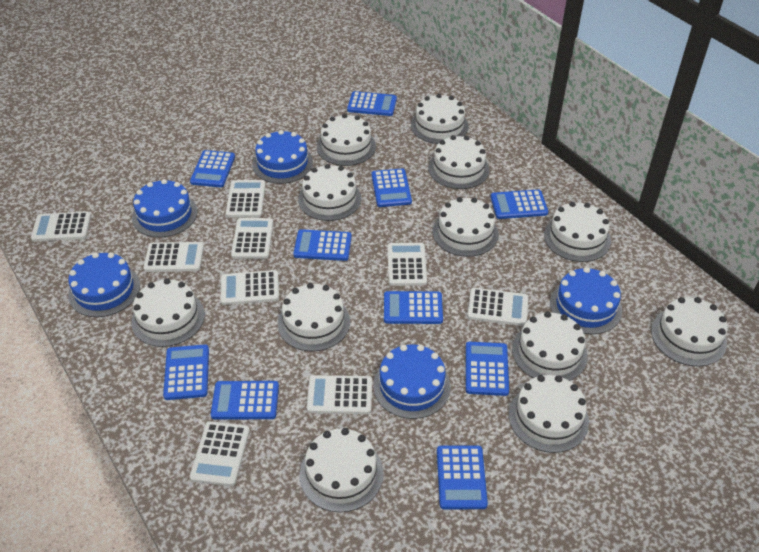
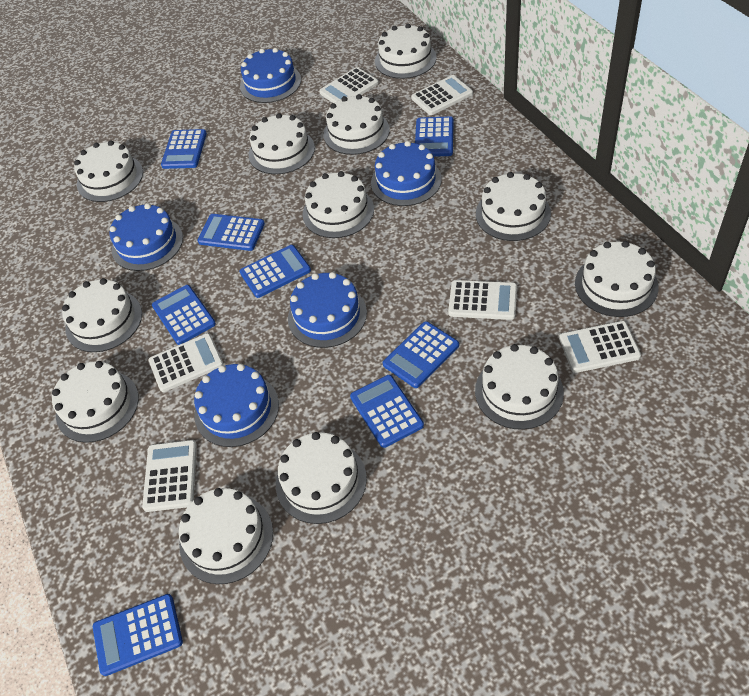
blue calculator: [163,344,209,400] [190,150,235,187] [211,381,279,419] [293,229,352,261] [347,91,397,116] [372,169,412,207] [384,291,443,324] [437,445,488,509] [466,342,509,396] [491,190,548,219] = 10 -> [93,594,183,676] [152,285,216,345] [161,129,207,169] [197,214,265,251] [239,245,311,298] [350,375,424,448] [383,321,459,388] [415,116,454,157] = 8
white calculator: [31,212,91,242] [144,242,204,272] [189,421,250,486] [220,270,279,305] [226,180,266,218] [231,218,273,259] [307,375,372,414] [388,243,427,286] [467,288,529,326] = 9 -> [142,440,197,512] [148,333,224,392] [319,67,379,103] [411,75,473,115] [448,280,517,320] [559,321,641,373] = 6

